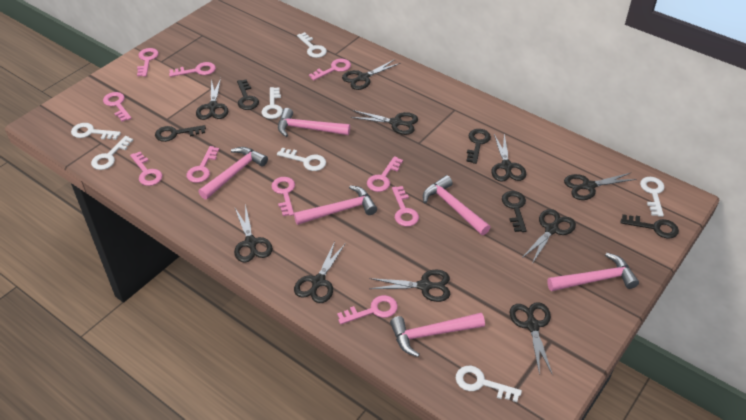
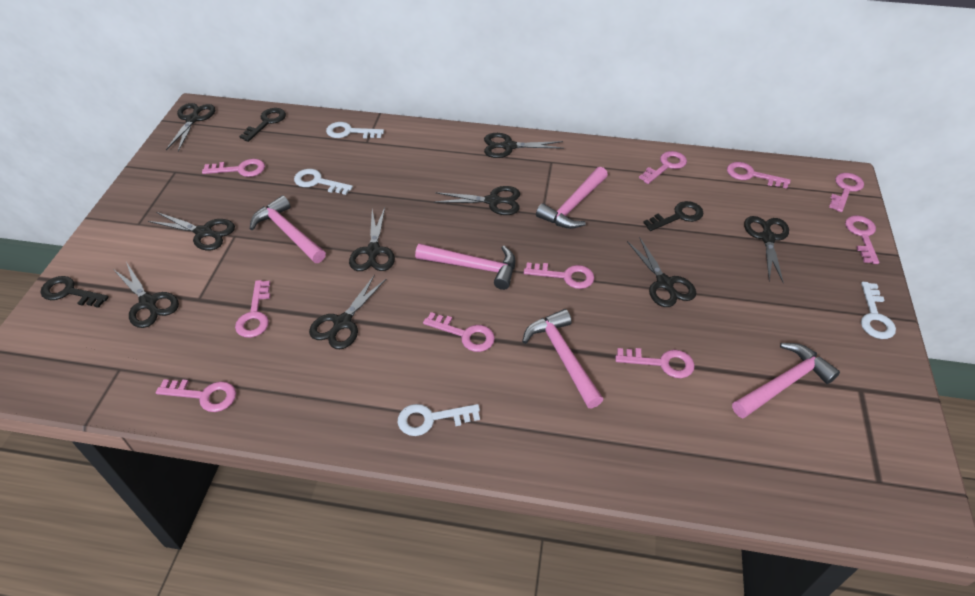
black key: [155,125,206,142] [237,79,259,110] [466,129,491,164] [502,191,527,232] [621,214,679,239] = 5 -> [41,276,109,308] [239,108,286,142] [643,201,703,231] = 3
black scissors: [196,78,228,120] [234,204,273,263] [294,241,346,303] [342,59,400,90] [351,110,418,135] [369,269,450,302] [491,134,526,182] [509,302,553,375] [522,209,576,264] [564,173,637,200] = 10 -> [113,262,179,328] [148,212,235,251] [166,103,215,151] [309,275,387,349] [349,208,395,271] [434,186,520,215] [484,133,564,158] [627,237,696,307] [744,216,789,284] = 9
pink hammer: [198,147,268,200] [278,108,350,137] [294,185,377,225] [390,313,485,357] [423,175,490,235] [547,253,639,291] = 6 -> [250,196,326,263] [415,243,515,290] [522,309,603,408] [536,167,608,229] [732,343,840,418] = 5
white key: [71,123,121,140] [91,136,133,170] [262,87,283,119] [277,148,326,171] [297,32,327,58] [456,366,522,402] [640,177,664,217] = 7 -> [294,169,353,195] [326,122,384,138] [398,404,480,436] [861,282,896,339] = 4

